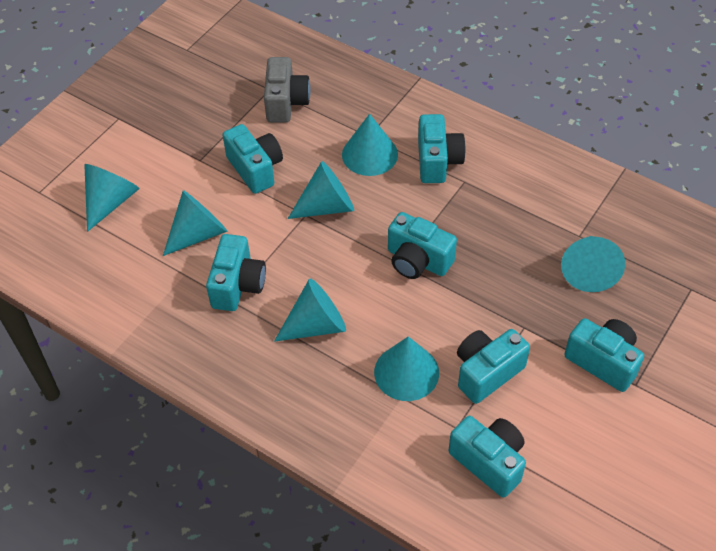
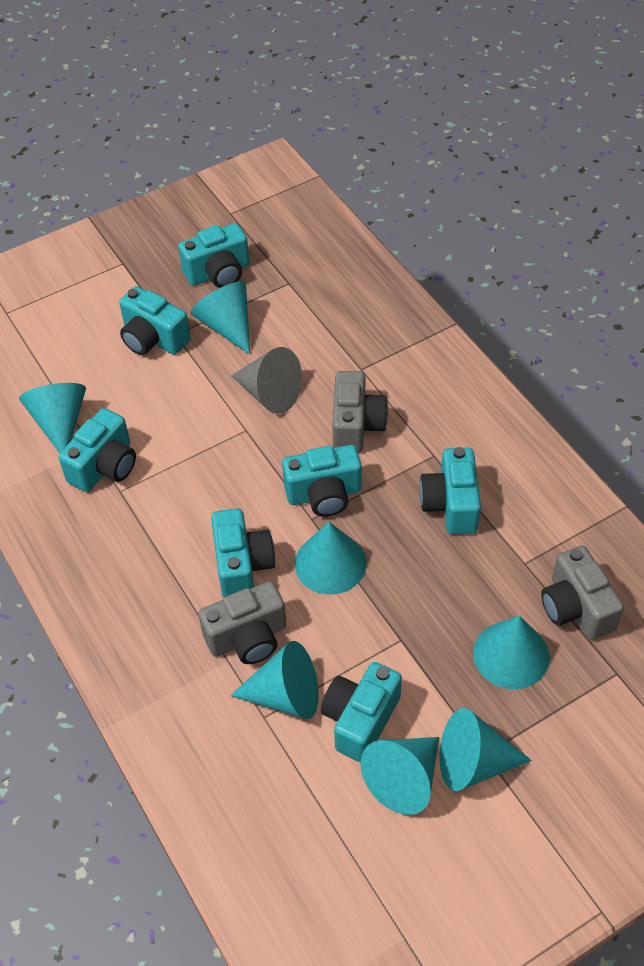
grey camera: [264,57,311,122] = 1 -> [198,581,286,664] [332,371,388,453] [541,545,624,640] = 3
grey cone: none = 0 -> [231,347,302,414] = 1

